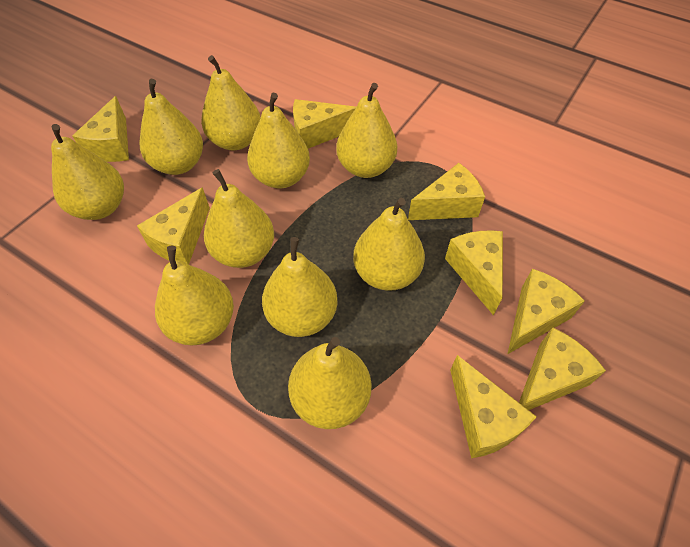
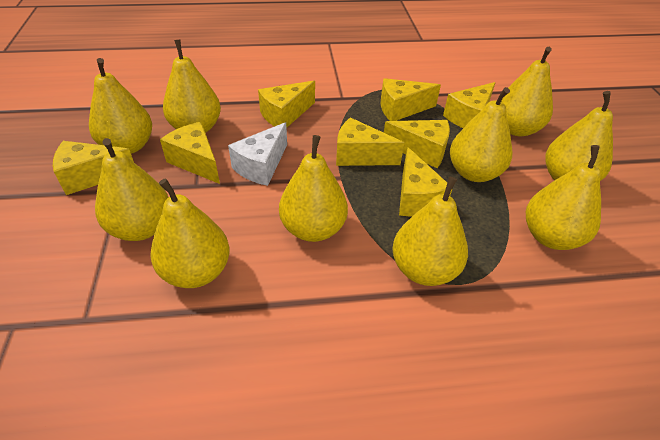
white cheese: none = 0 -> [228,122,287,186] = 1

